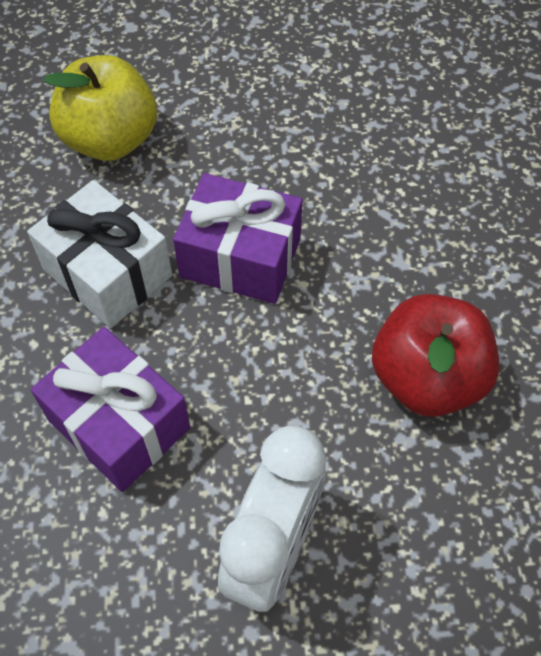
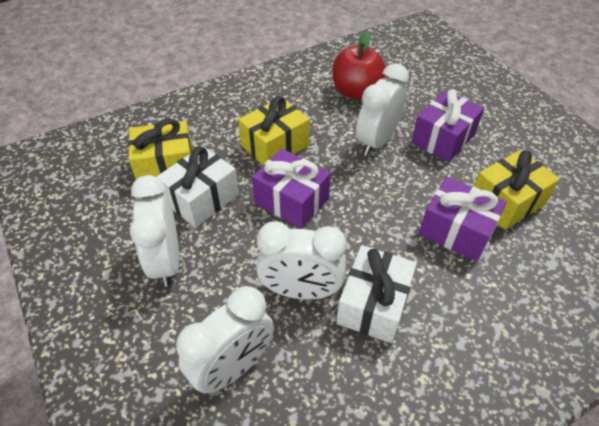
purple gift: [31,327,190,492] [173,173,303,304] = 2 -> [252,149,331,229] [411,89,484,162] [419,177,507,261] = 3
white clock: [218,426,326,612] = 1 -> [130,175,179,287] [176,286,274,393] [256,221,347,300] [356,63,409,156] = 4
white gift: [27,180,172,328] = 1 -> [156,146,239,228] [336,245,417,343] = 2
yellow apple: [44,55,157,161] = 1 -> none = 0
yellow gift: none = 0 -> [128,119,193,180] [238,96,310,166] [474,150,560,230] = 3

